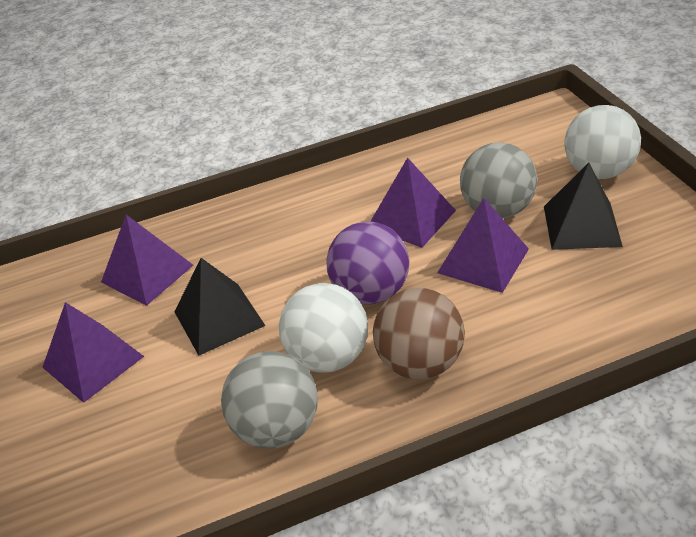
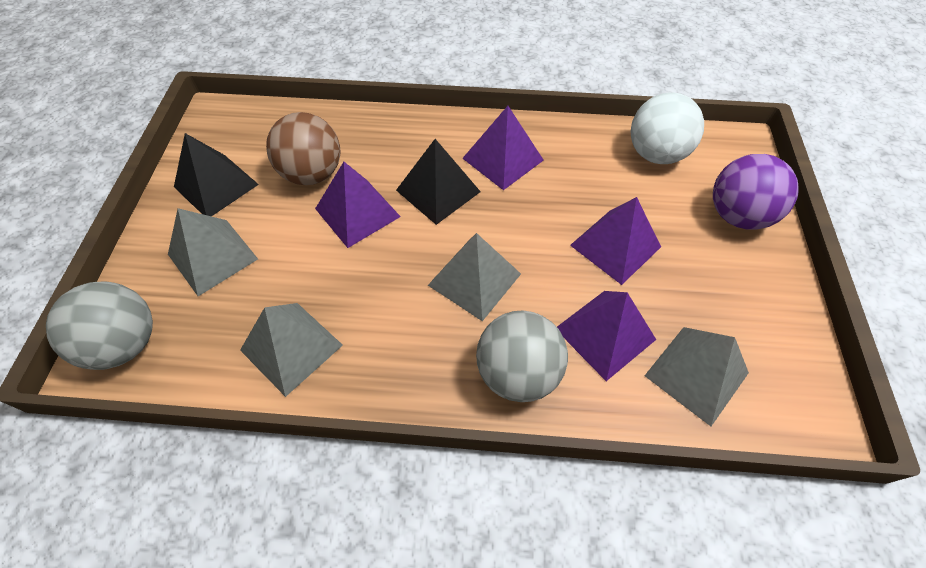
grey pyramid: none = 0 -> [168,208,258,296] [240,303,343,397] [428,233,521,321] [645,327,749,426] = 4
white ball: [279,283,368,373] [565,105,641,179] = 2 -> [631,93,704,164] = 1

